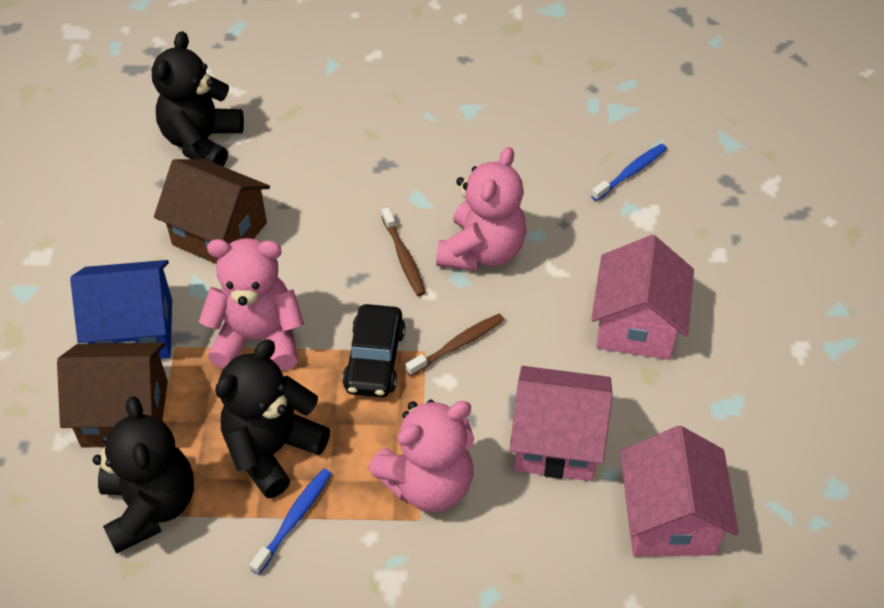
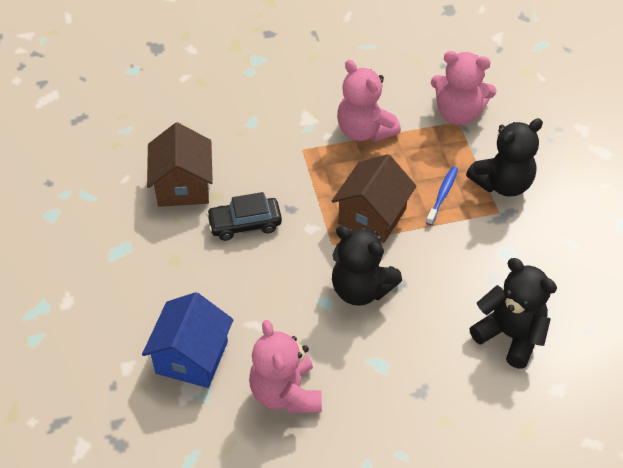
blue toothbrush: [250,468,332,575] [591,144,667,201] = 2 -> [426,166,458,225] = 1
brown toothbrush: [381,207,426,296] [405,314,504,376] = 2 -> none = 0
pink house: [510,366,613,481] [591,235,694,360] [620,426,739,556] = 3 -> none = 0

